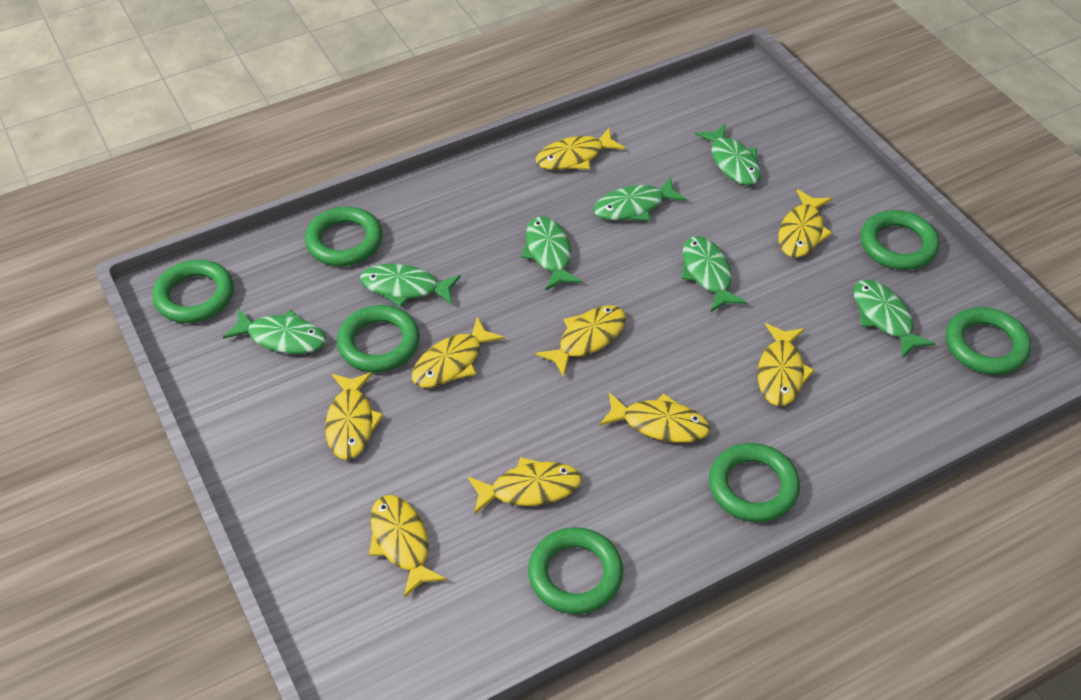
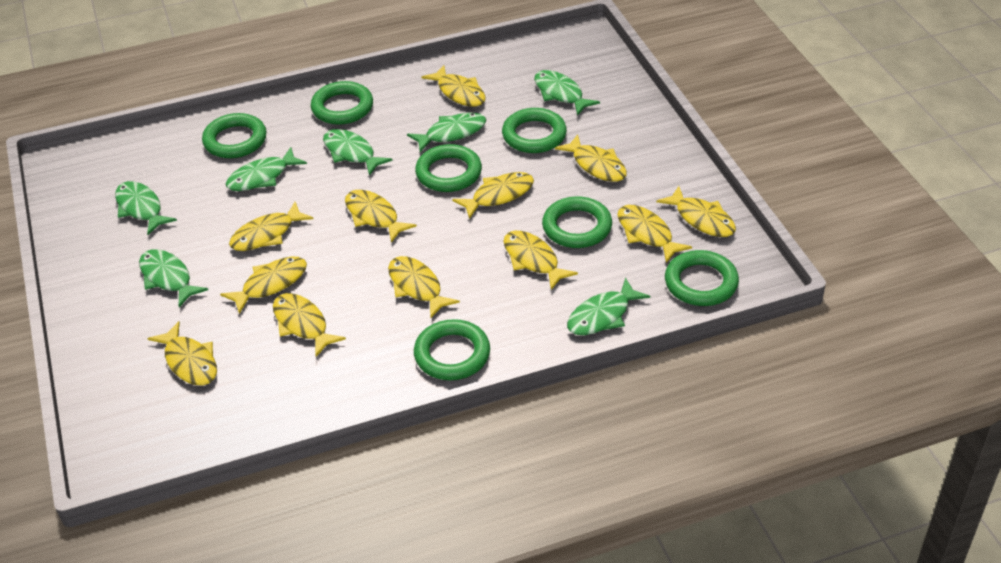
yellow fish: [325,372,384,460] [369,495,447,598] [412,317,505,388] [468,457,582,514] [535,128,625,170] [536,305,626,377] [599,392,710,443] [758,323,815,406] [778,189,833,258] = 9 -> [147,321,217,385] [220,257,307,314] [229,202,313,251] [273,293,346,357] [345,190,417,243] [388,256,460,318] [421,65,486,106] [452,172,534,219] [503,231,578,290] [555,134,627,182] [617,205,692,263] [656,186,736,237] = 12

